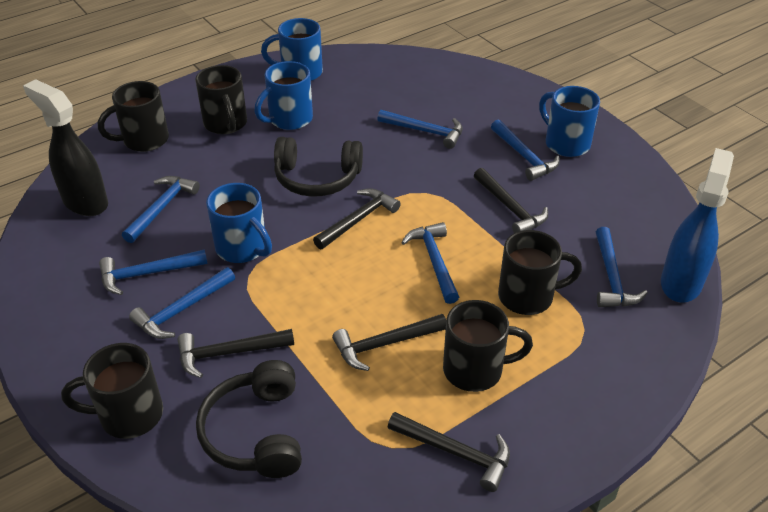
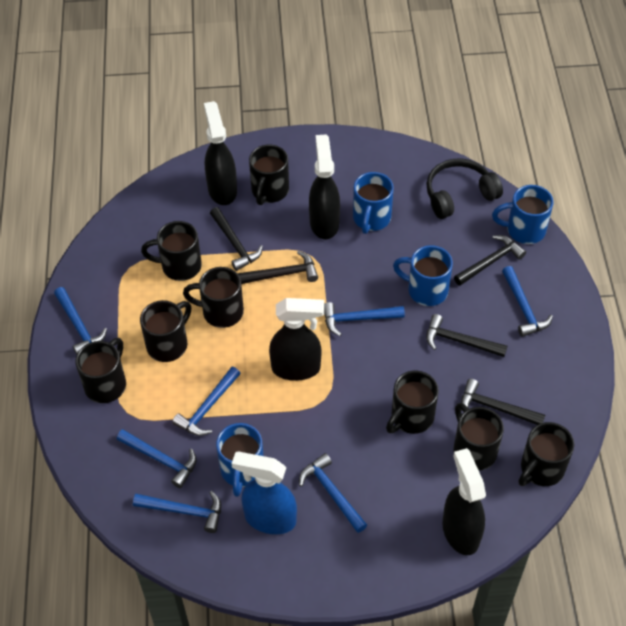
black headphones: [196,360,302,478] [274,137,363,197] = 2 -> [426,158,503,219] = 1
black mug: [61,343,163,439] [98,81,169,152] [195,65,247,134] [443,300,533,392] [498,230,582,315] = 5 -> [75,338,126,403] [140,300,192,362] [141,221,202,281] [183,267,244,328] [249,145,289,205] [386,370,439,434] [454,403,504,471] [519,422,574,486] = 8
black spray bottle: [23,79,108,216] = 1 -> [204,101,237,205] [269,298,324,381] [309,134,340,240] [442,448,486,555] = 4

